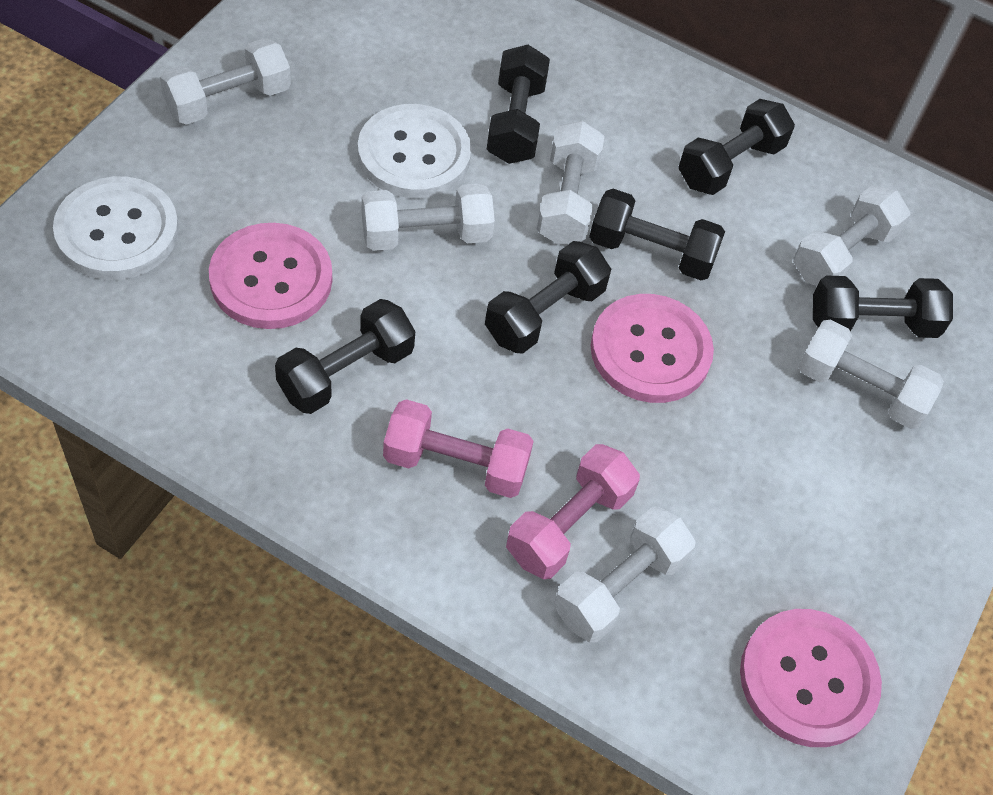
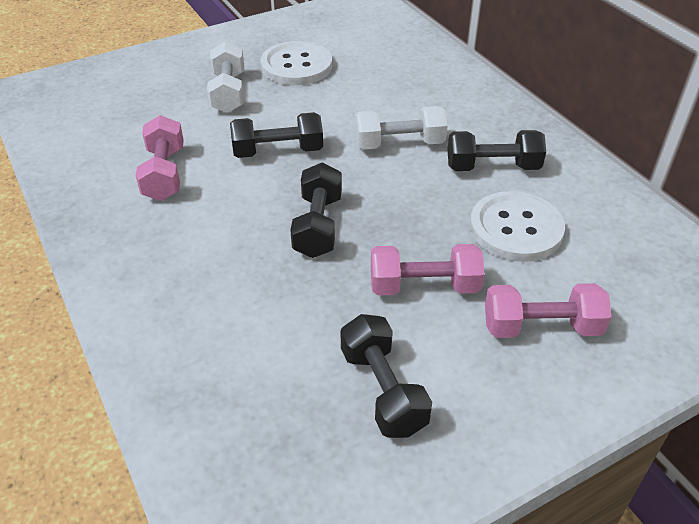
black dumbbell: [275,299,415,414] [485,241,611,354] [487,45,550,164] [589,189,725,280] [678,99,795,195] [813,275,953,338] = 6 -> [230,112,323,158] [290,163,342,258] [341,314,432,438] [447,130,546,171] = 4
pink button: [209,223,332,329] [591,294,714,403] [740,609,882,747] = 3 -> none = 0
pink dumbbell: [383,399,534,498] [506,444,640,579] = 2 -> [136,115,184,201] [371,244,484,295] [485,283,612,338] = 3
white dumbbell: [160,38,291,125] [362,183,495,251] [536,121,605,245] [554,507,696,643] [793,185,910,286] [798,319,944,429] = 6 -> [207,41,244,113] [355,106,448,150] = 2

